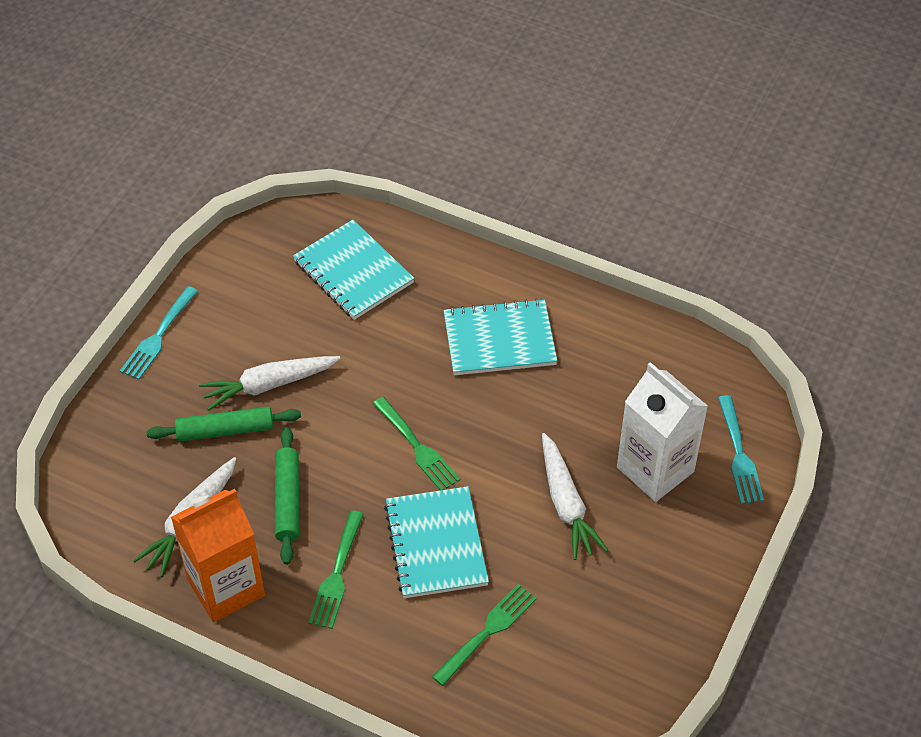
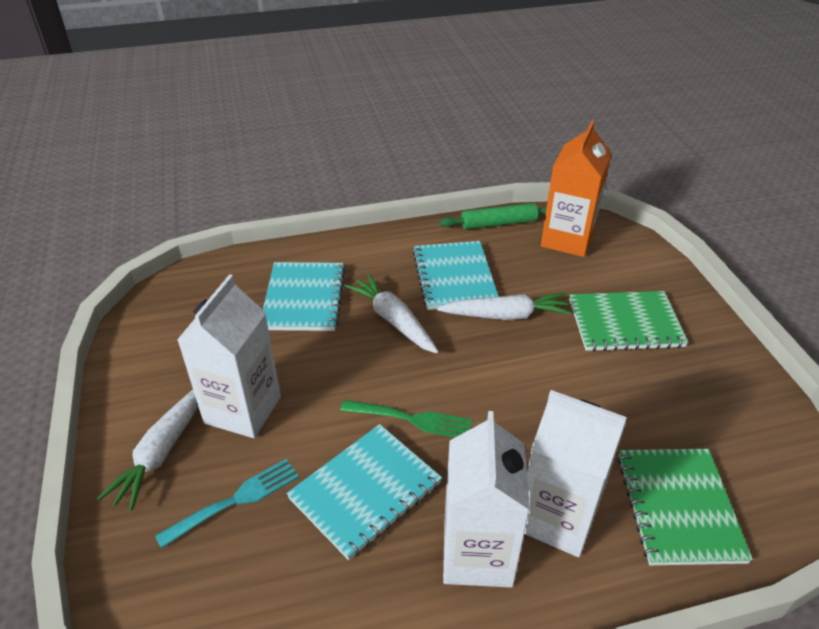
green fork: [308,510,364,629] [373,397,460,490] [432,584,537,686] = 3 -> [340,400,473,437] = 1
green notebook: none = 0 -> [569,291,688,352] [617,449,753,565] = 2
green rolling pin: [146,407,301,441] [275,427,299,565] = 2 -> [440,203,547,229] = 1
turquoise fork: [120,286,198,380] [718,395,764,504] = 2 -> [155,459,299,549] = 1
white carton: [617,362,708,502] = 1 -> [177,274,281,438] [443,411,530,588] [524,390,627,557] = 3

